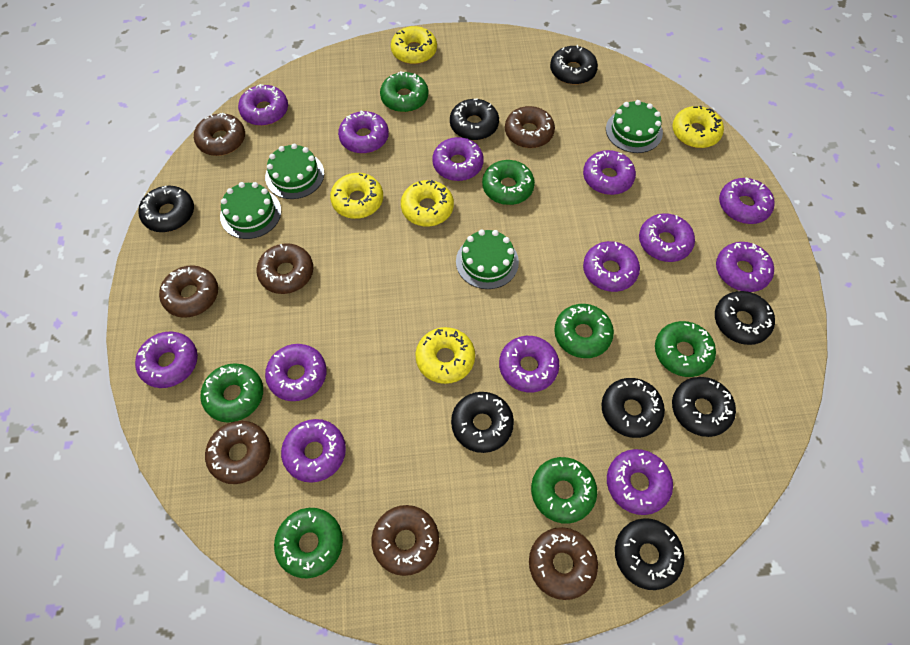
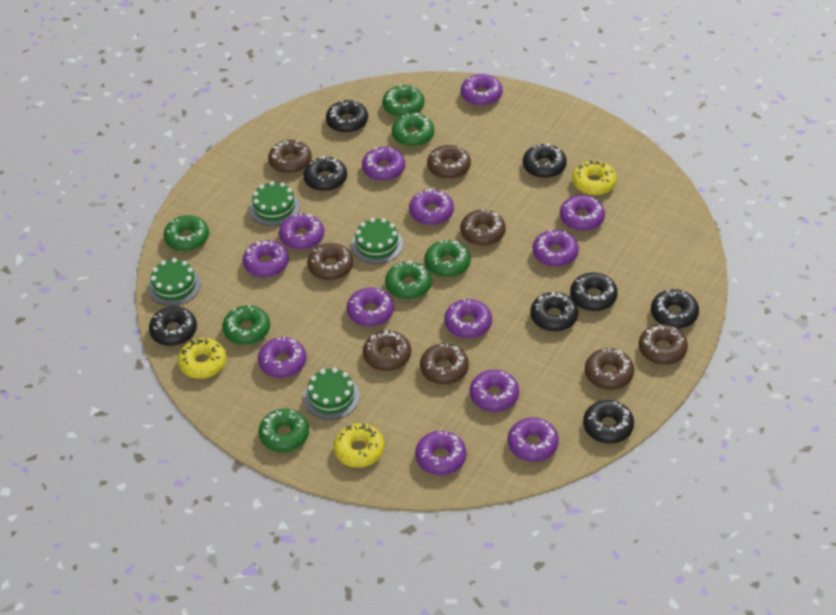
brown donut: [159,265,218,318] [194,113,245,156] [205,421,270,484] [256,243,313,294] [371,505,439,576] [505,106,555,148] [529,527,598,600] = 7 -> [268,140,312,174] [307,243,353,281] [363,330,411,371] [420,343,469,385] [427,145,471,179] [460,210,506,246] [585,348,634,390] [639,324,688,365] = 8
yellow donut: [330,173,383,219] [391,26,437,64] [401,180,454,226] [415,327,475,384] [672,106,724,148] = 5 -> [178,338,227,379] [334,423,385,468] [572,160,617,195] = 3

